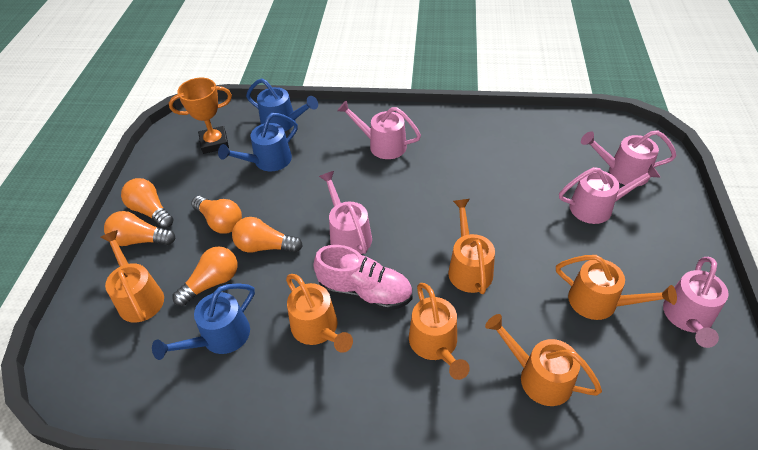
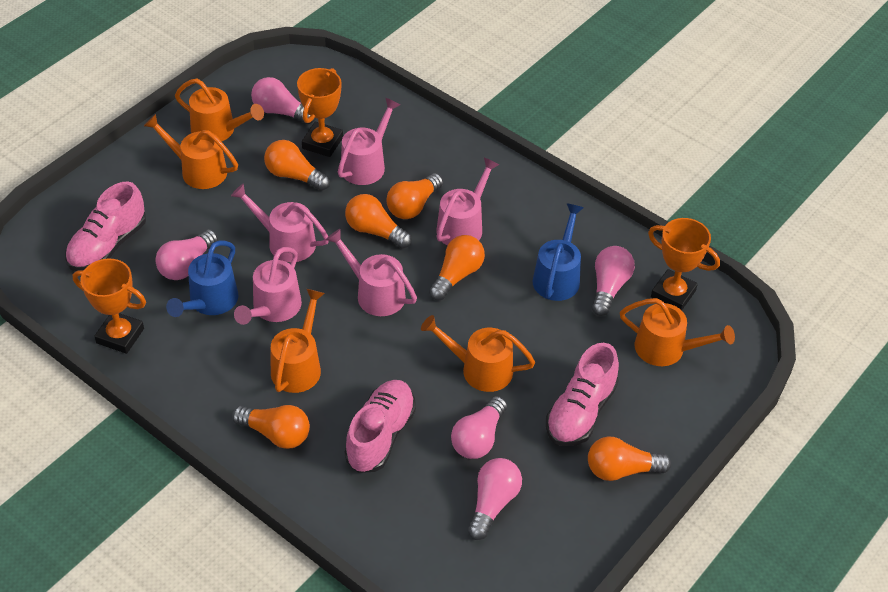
blue watering can: [152,283,255,360] [218,113,298,171] [246,78,318,131] = 3 -> [166,241,238,317] [533,203,584,301] = 2
orange light bulb: [104,211,175,246] [121,178,174,229] [173,246,238,306] [191,196,242,234] [232,217,303,253] = 5 -> [232,405,310,449] [264,140,330,191] [345,194,412,249] [386,173,443,219] [429,235,485,300] [588,437,671,481] = 6
orange trophy: [169,78,232,154] = 1 -> [73,259,146,354] [297,68,343,157] [648,218,720,310] = 3
orange watering can: [101,230,164,323] [286,274,353,353] [409,283,470,380] [448,199,495,294] [485,314,602,406] [556,255,677,320] = 6 -> [144,114,238,189] [175,79,264,142] [271,289,325,393] [421,315,535,392] [620,298,735,366] = 5
pink light bulb: none = 0 -> [155,229,218,280] [251,77,316,124] [451,396,507,459] [468,458,522,540] [592,246,635,316] = 5
pink shoe: [313,245,412,311] = 1 -> [65,182,146,271] [344,380,416,473] [546,343,619,446] = 3

